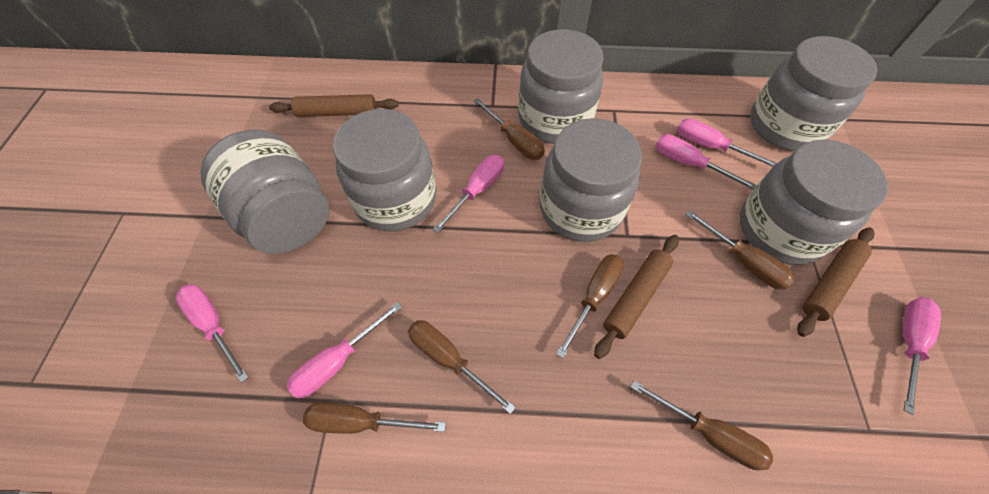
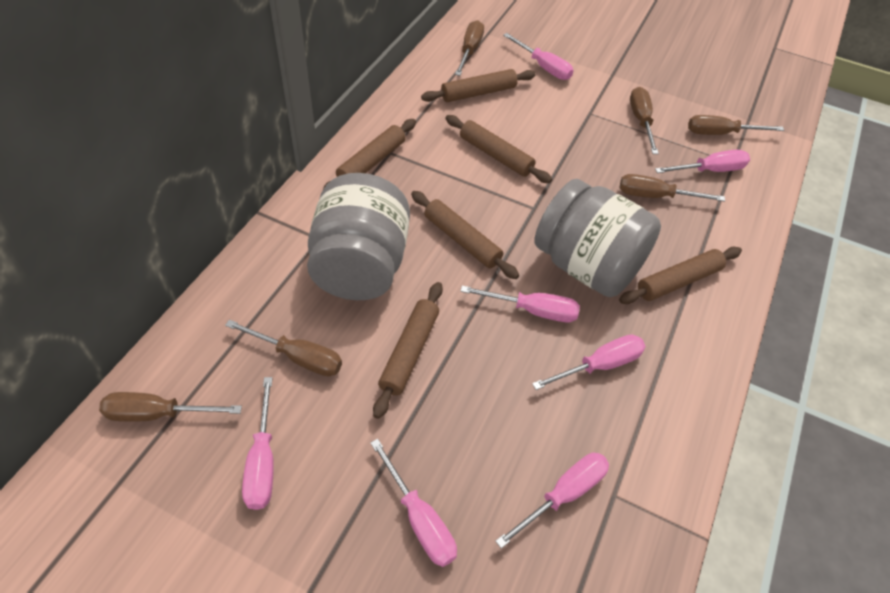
brown rolling pin: [269,94,399,117] [594,235,679,359] [797,227,875,337] = 3 -> [323,119,416,189] [373,282,443,419] [411,191,519,279] [421,69,536,102] [446,115,552,183] [619,247,742,304] = 6
grey jar: [200,130,329,254] [333,109,436,231] [518,29,604,144] [540,118,642,242] [739,140,888,265] [750,36,877,151] = 6 -> [307,173,410,300] [534,179,661,297] = 2
pink screwdriver: [176,284,249,383] [287,302,402,398] [432,155,504,233] [655,134,757,190] [677,118,777,167] [903,297,941,415] = 6 -> [242,377,274,510] [371,439,457,567] [460,286,580,322] [495,453,609,549] [503,33,574,80] [532,334,646,390] [655,150,750,173] = 7

